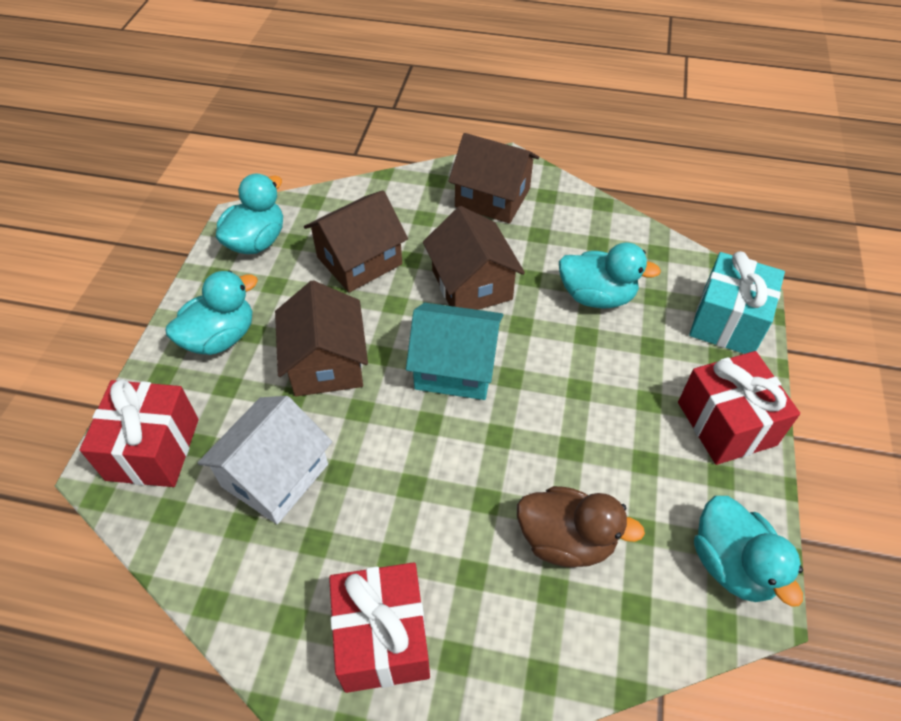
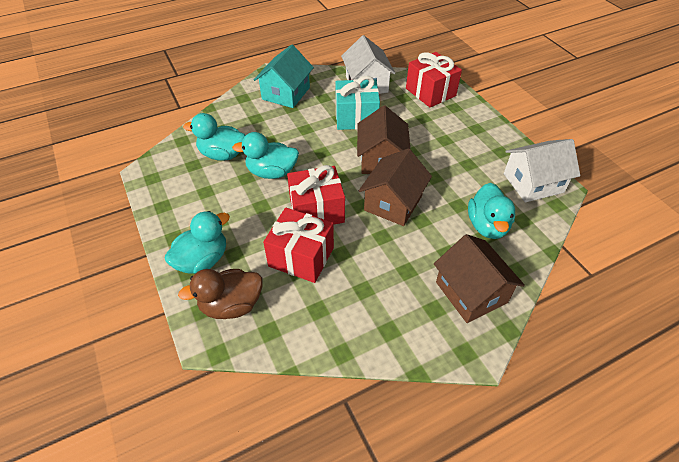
brown house: [275,280,368,396] [304,190,408,293] [423,206,525,310] [448,133,539,224] = 4 -> [357,106,410,174] [359,148,432,226] [434,234,525,323] = 3
white house: [198,396,332,524] = 1 -> [341,35,395,94] [504,139,580,202] = 2

